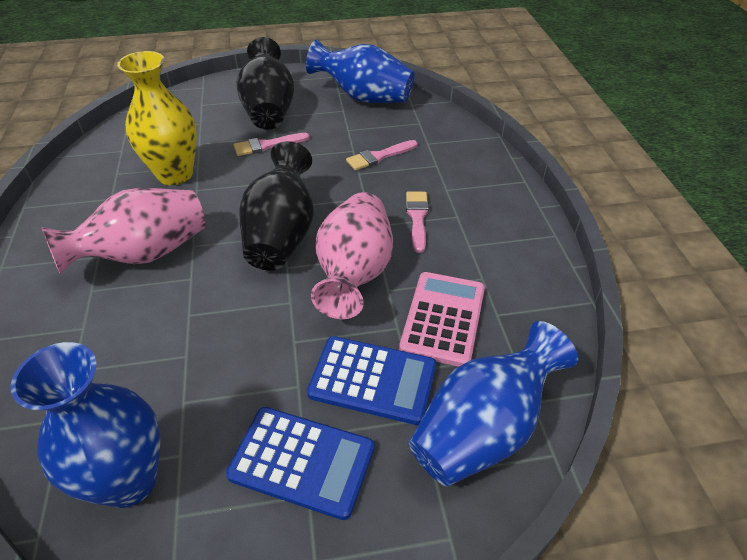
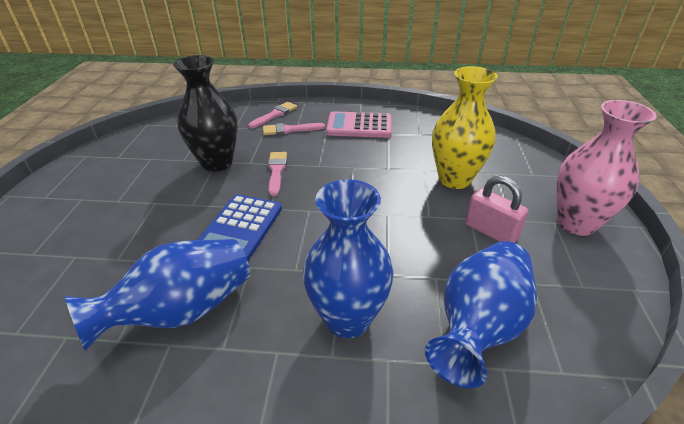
black vase: [236,37,294,130] [239,141,314,271] = 2 -> [173,55,238,172] = 1
blue calculator: [226,407,374,520] [307,336,436,425] = 2 -> [198,194,282,261] = 1
pink padlock: none = 0 -> [465,176,529,243] = 1
pink vase: [41,188,205,274] [311,192,393,319] = 2 -> [556,100,657,236] = 1

